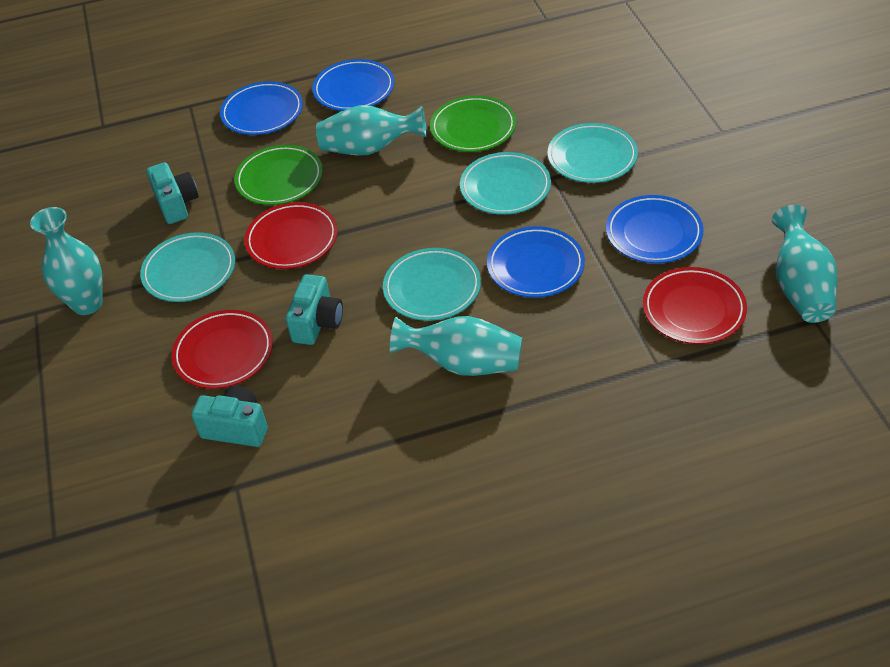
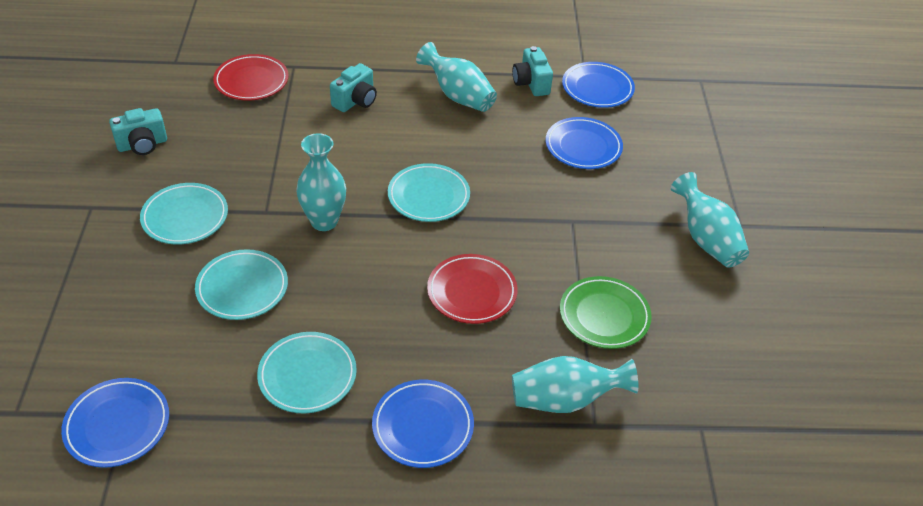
green plate: [234,145,323,205] [430,96,516,152] = 2 -> [560,276,652,349] = 1
red plate: [171,310,273,389] [244,202,338,269] [643,267,747,344] = 3 -> [213,54,289,101] [427,254,518,324] = 2

